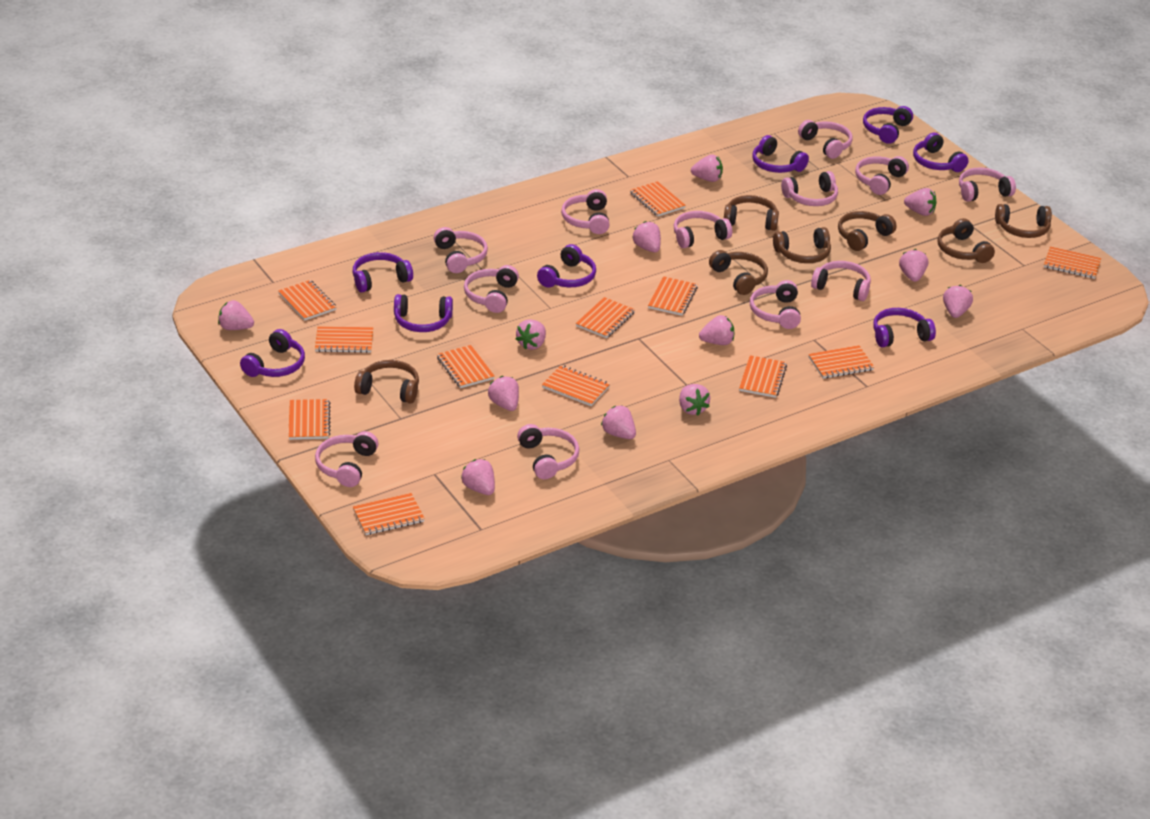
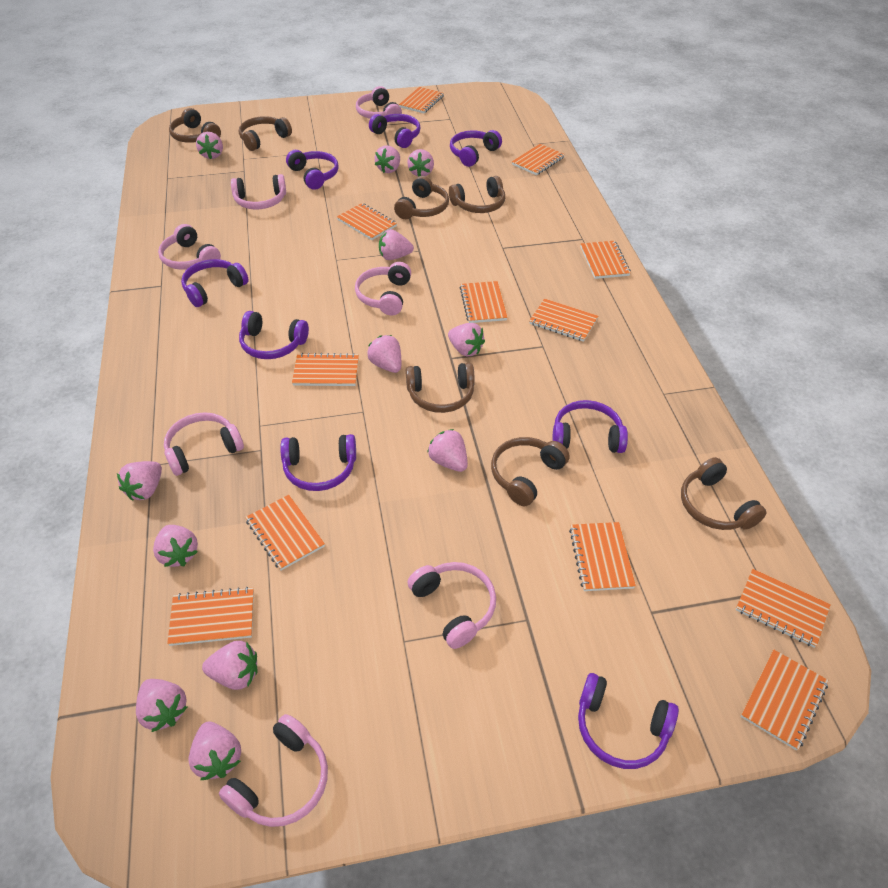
pink headphones: [315,431,378,487] [434,227,488,273] [464,265,519,313] [517,424,579,479] [561,189,609,234] [674,211,732,248] [750,280,801,329] [781,171,838,206] [798,120,853,159] [811,261,871,301] [855,156,909,195] [959,167,1016,202] = 12 -> [158,224,221,270] [164,412,244,476] [219,714,328,827] [231,174,286,209] [355,262,411,316] [356,86,402,122] [407,562,496,649] = 7

